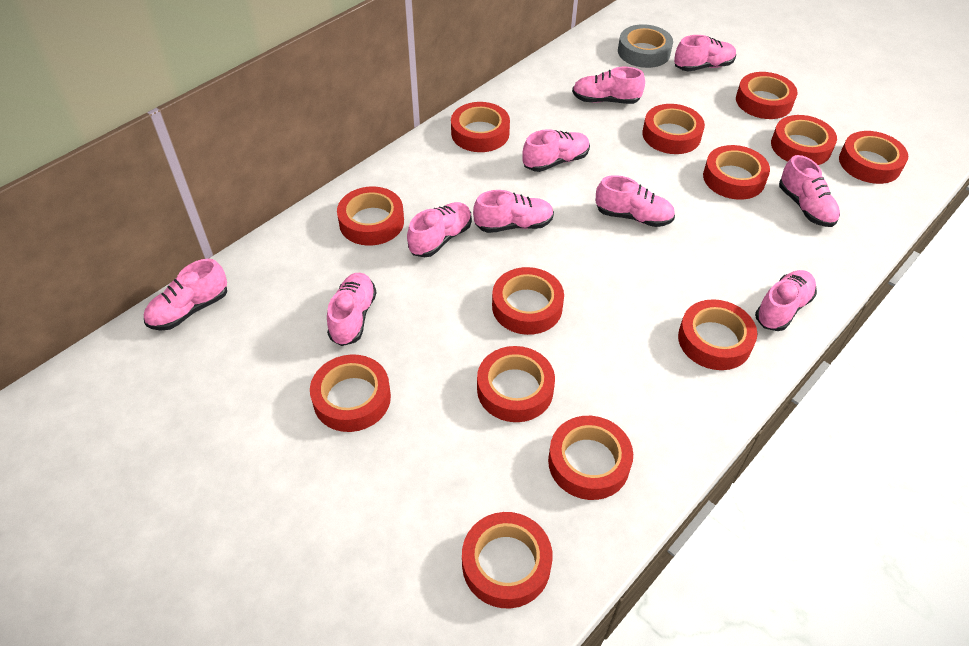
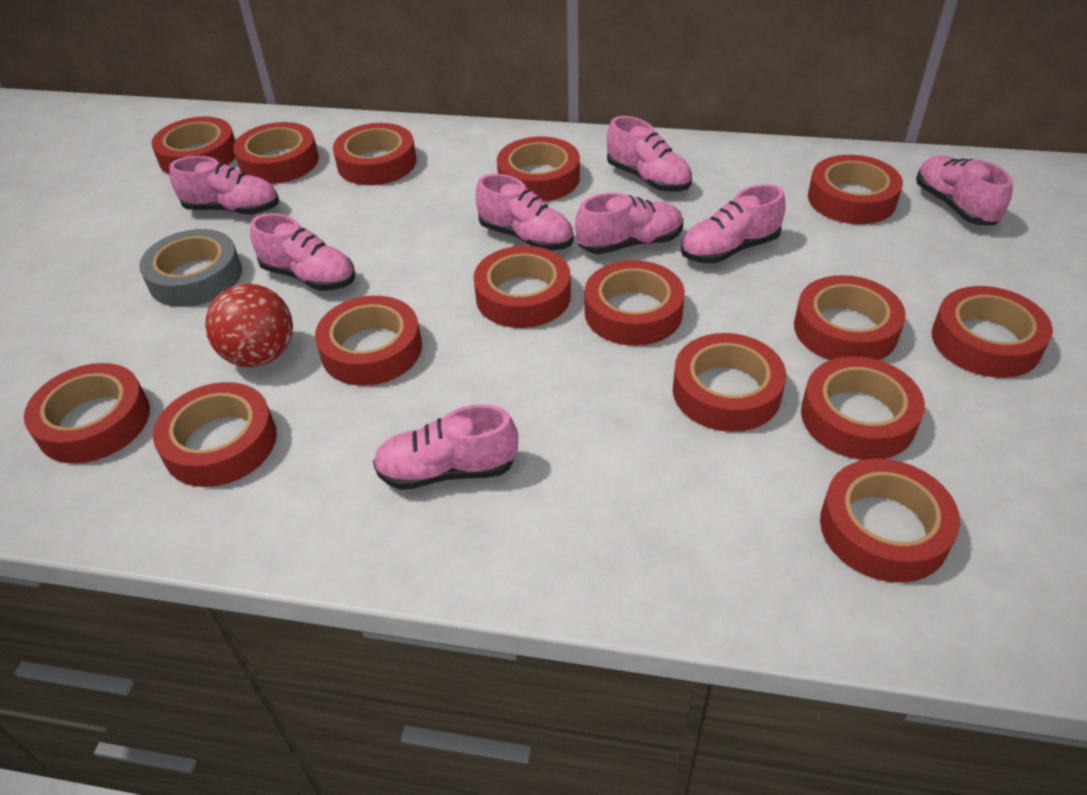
pink shoe: [144,259,227,331] [327,273,376,346] [407,202,472,257] [473,190,554,233] [522,129,590,172] [572,67,645,104] [596,175,675,227] [674,35,736,71] [755,270,817,331] [779,155,840,227] = 10 -> [169,156,279,215] [250,213,355,291] [373,404,518,490] [475,174,574,251] [575,193,683,254] [607,116,692,192] [681,184,785,263] [916,156,1013,225] = 8
red ball: none = 0 -> [205,284,293,367] = 1
red tape: [310,355,391,432] [337,186,404,246] [451,102,510,152] [462,512,553,608] [477,346,555,422] [492,267,564,335] [548,416,633,500] [642,104,705,154] [678,299,757,370] [703,145,770,200] [736,72,797,119] [771,115,837,165] [839,131,908,184] = 13 -> [24,363,150,464] [151,117,236,174] [153,382,277,487] [233,122,319,184] [315,296,422,386] [333,123,416,185] [473,246,571,328] [497,137,580,201] [585,260,685,346] [673,333,786,432] [794,275,906,360] [801,356,925,460] [808,155,903,224] [820,459,960,583] [932,286,1053,378] = 15

